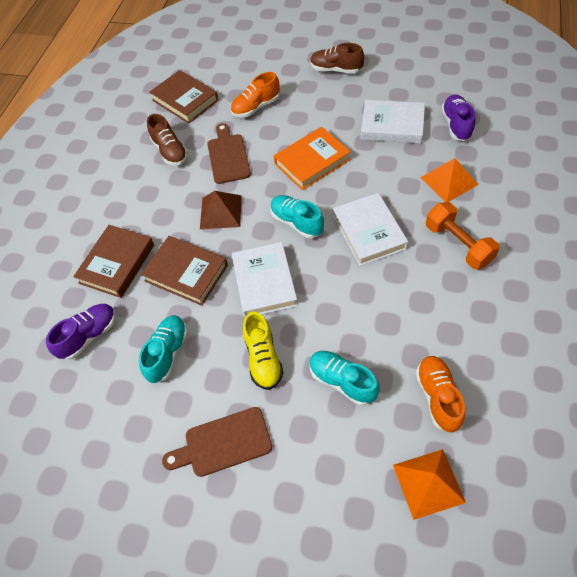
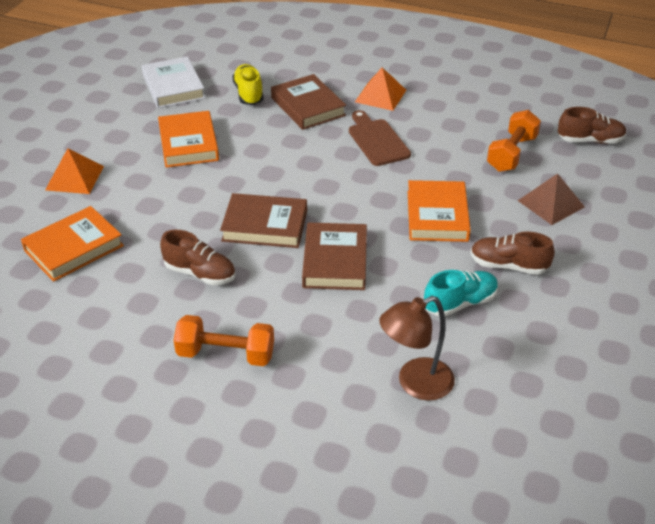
brown cutting board: [162,407,272,477] [207,123,251,184] = 2 -> [349,110,411,166] = 1
brown lamp: none = 0 -> [379,296,455,401] = 1
brown shoe: [147,114,188,166] [310,43,364,74] = 2 -> [160,230,236,285] [470,231,555,275] [558,107,627,144] = 3
orange book: [274,127,351,190] = 1 -> [21,206,124,282] [158,111,219,168] [408,180,471,242] = 3
orange dumbbell: [426,202,500,269] = 1 -> [173,315,274,366] [487,110,541,172] = 2
orange shoe: [231,72,280,118] [416,356,465,432] = 2 -> none = 0
purple shoe: [46,304,116,360] [441,95,476,141] = 2 -> none = 0
turquoise shoe: [139,315,188,383] [270,195,324,238] [310,351,380,406] = 3 -> [424,270,498,316] = 1
white book: [232,242,298,317] [333,193,408,266] [361,100,425,144] = 3 -> [142,57,205,108] = 1

